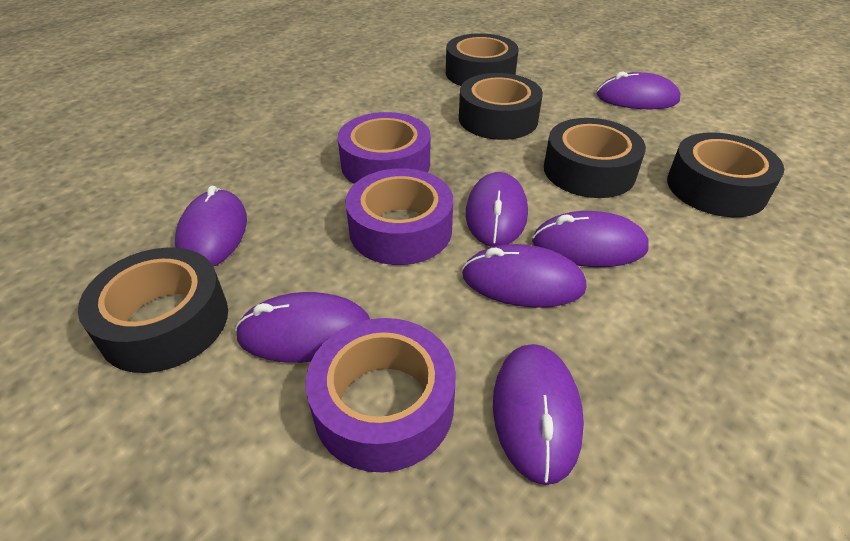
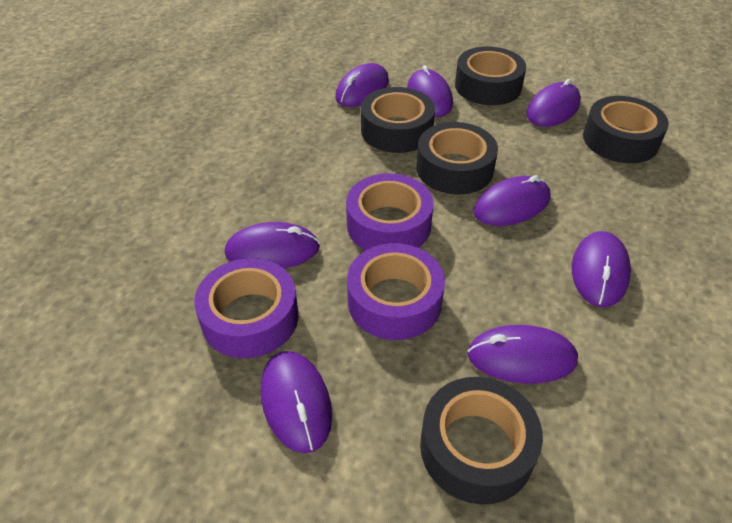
purple mouse: [175,186,247,267] [235,292,370,363] [462,244,586,308] [466,172,528,247] [493,344,584,485] [532,211,649,267] [597,72,680,109] = 7 -> [225,222,320,268] [261,351,332,453] [335,63,389,107] [407,65,453,117] [467,325,578,384] [474,175,551,226] [527,79,581,127] [572,231,631,307] = 8

